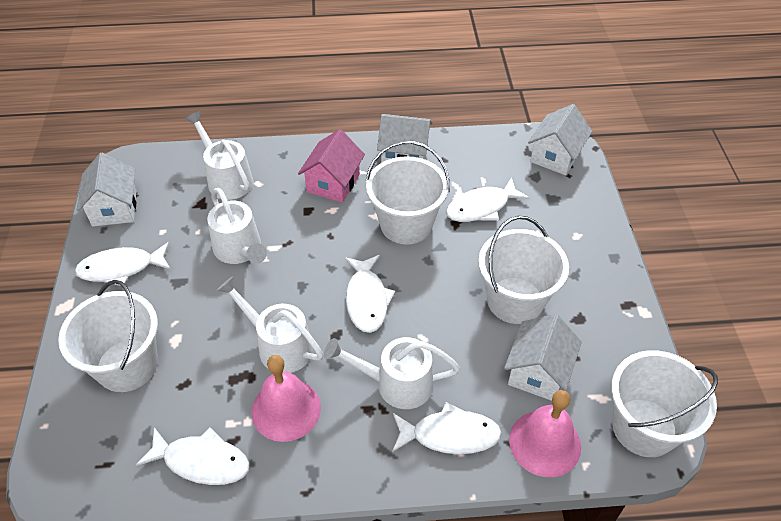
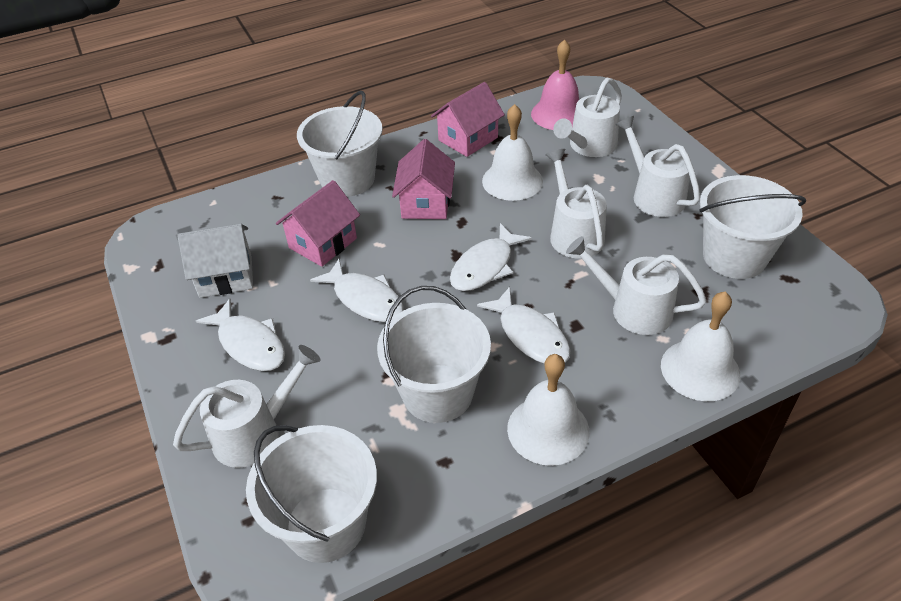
pink bell: [252,355,321,442] [509,390,581,477] = 2 -> [531,39,579,130] = 1
pink house: [298,129,365,203] = 1 -> [276,180,360,267] [392,139,455,219] [431,82,505,157] = 3
white bell: none = 0 -> [482,104,543,201] [507,354,589,466] [661,292,740,401] = 3
white fish: [75,242,171,286] [136,427,249,485] [345,255,395,333] [392,402,502,454] [446,177,530,222] = 5 -> [196,299,285,371] [310,259,403,322] [450,223,532,291] [477,287,571,364] = 4
white house: [77,153,137,227] [377,114,433,163] [504,314,582,401] [528,104,592,175] = 4 -> [177,224,253,298] = 1
white watering can: [185,111,253,200] [207,188,267,264] [217,276,323,373] [324,337,460,409] = 4 -> [173,345,321,468] [545,149,607,259] [553,78,622,157] [566,236,707,335] [616,116,700,217] = 5

